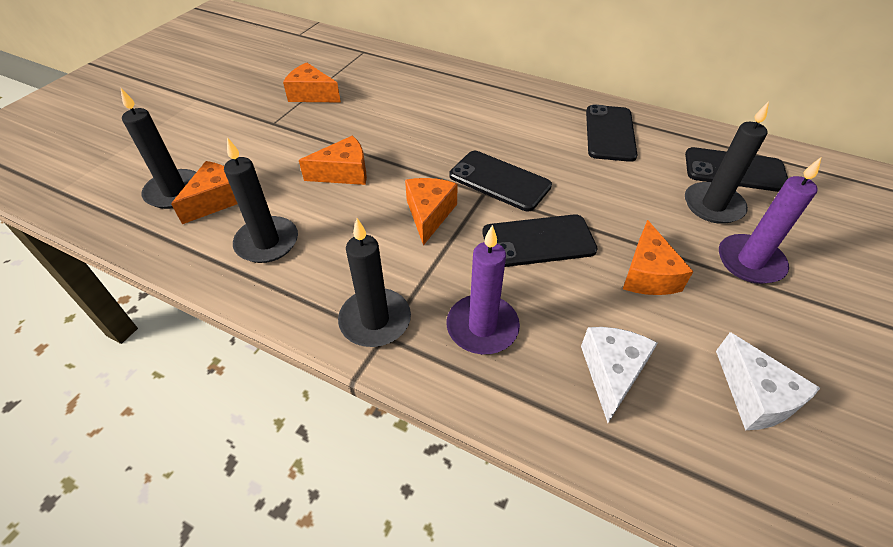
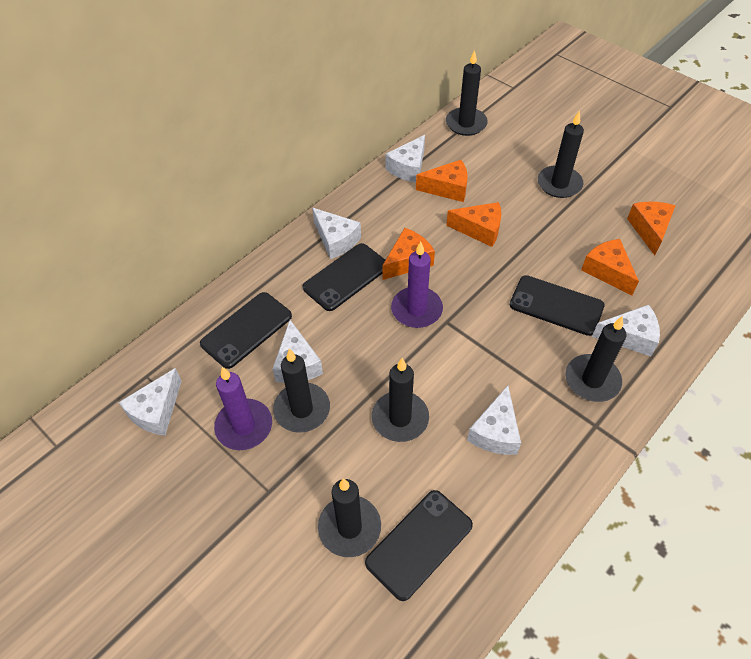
black candle: [120,87,196,209] [224,137,298,263] [338,218,411,347] [685,101,769,224] = 4 -> [273,348,330,433] [318,478,381,557] [372,358,429,442] [446,50,488,136] [538,110,584,198] [565,316,626,402] = 6
white cheese: [581,327,658,423] [716,332,820,430] = 2 -> [119,368,182,436] [273,320,323,383] [312,208,361,259] [386,135,425,182] [467,386,521,455] [592,305,660,356] = 6

